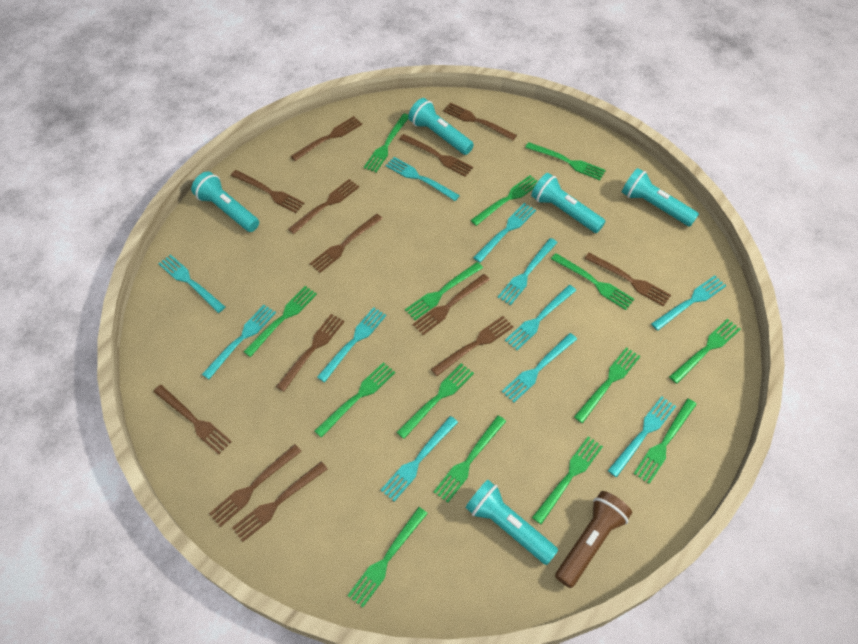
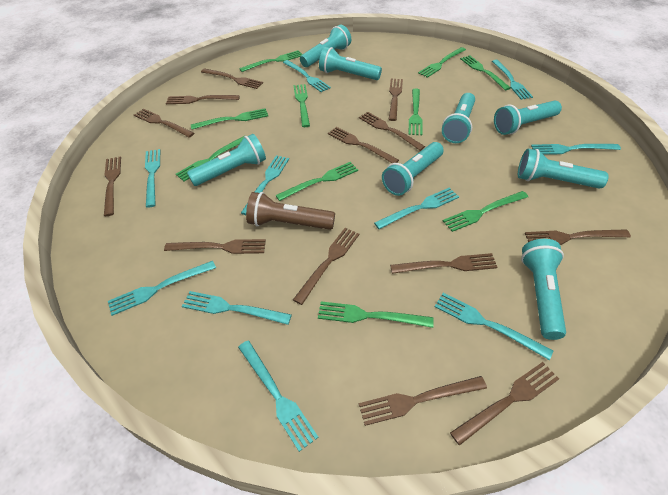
green fork: [244,286,317,357] [315,362,395,438] [347,507,428,608] [364,113,408,173] [397,363,474,439] [405,262,483,320] [434,415,506,503] [470,175,537,226] [525,142,606,180] [532,436,603,524] [551,253,634,310] [574,347,640,423] [633,398,697,484] [669,319,740,384] = 14 -> [176,136,244,182] [191,108,268,129] [239,50,302,72] [275,162,358,201] [294,84,310,127] [318,301,434,328] [408,89,422,135] [418,47,466,78] [443,191,528,232] [460,55,511,90] = 10
turquoise flashlight: [191,171,259,232] [408,98,474,155] [465,480,558,565] [531,173,606,233] [622,168,699,226] = 5 -> [187,134,266,186] [300,25,351,67] [319,47,382,80] [382,142,444,196] [442,93,475,143] [494,101,562,135] [518,149,609,189] [521,239,566,340] = 8
turquoise fork: [158,254,225,313] [202,305,276,379] [317,307,386,382] [381,416,458,502] [385,157,460,201] [473,203,536,263] [498,238,558,305] [502,333,577,403] [505,285,576,350] [607,396,676,477] [651,275,726,331] = 11 -> [108,261,216,316] [145,149,160,207] [182,291,292,325] [238,341,318,452] [241,155,289,215] [283,60,331,92] [374,187,459,229] [435,293,553,360] [492,60,533,100] [531,144,621,155] = 10

